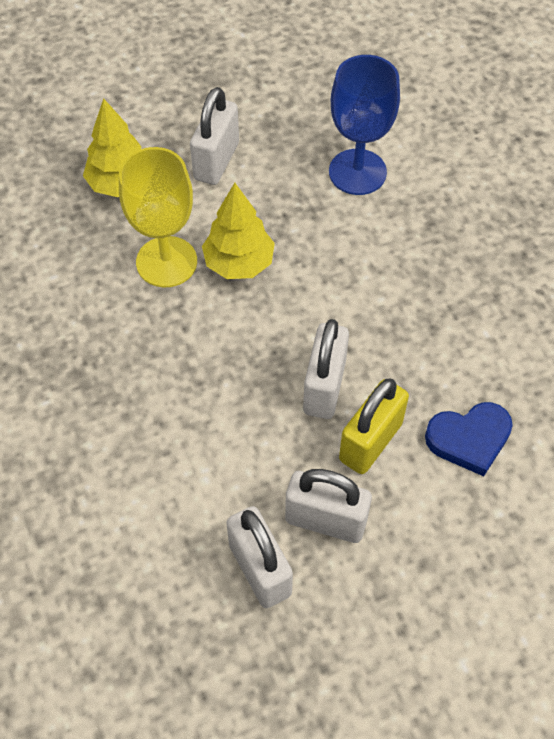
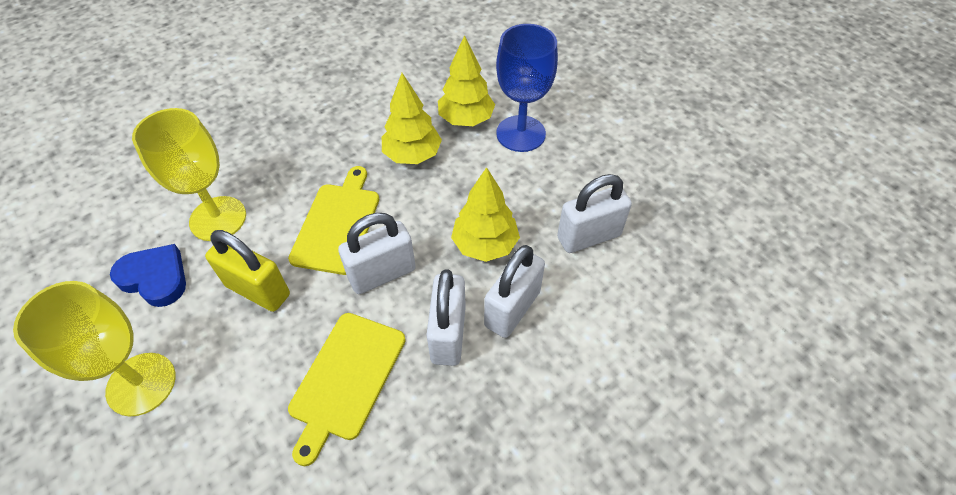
yellow cutting board: none = 0 -> [288,166,379,275] [288,313,406,466] = 2
yellow goblet: [119,147,197,287] = 1 -> [13,281,176,417] [132,108,246,241] = 2
yellow tree: [83,98,141,197] [202,183,275,279] = 2 -> [382,73,442,164] [438,35,495,126] [451,167,520,262] = 3

